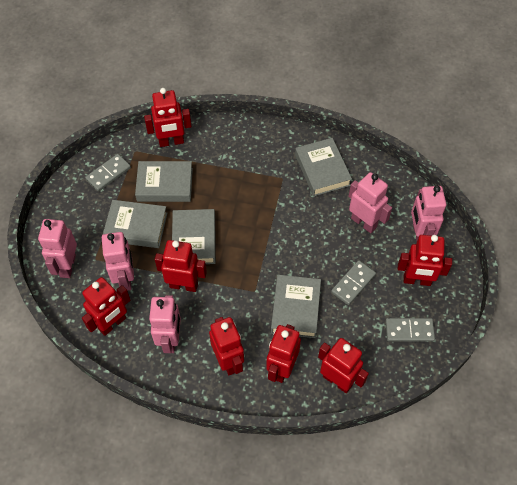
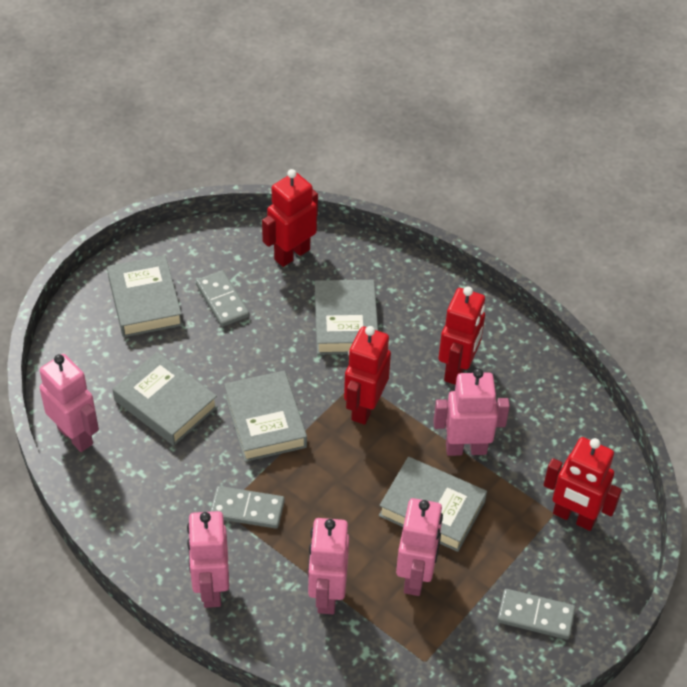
red robot: [82,277,130,336] [144,88,192,147] [155,240,207,292] [209,317,244,375] [266,324,301,383] [318,338,369,393] [398,235,452,286] = 7 -> [262,169,318,267] [344,326,391,425] [438,286,485,385] [544,437,622,531] = 4

